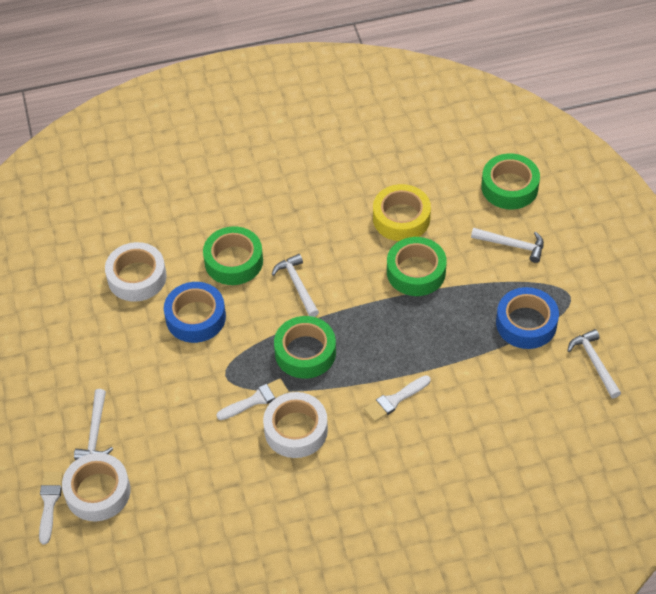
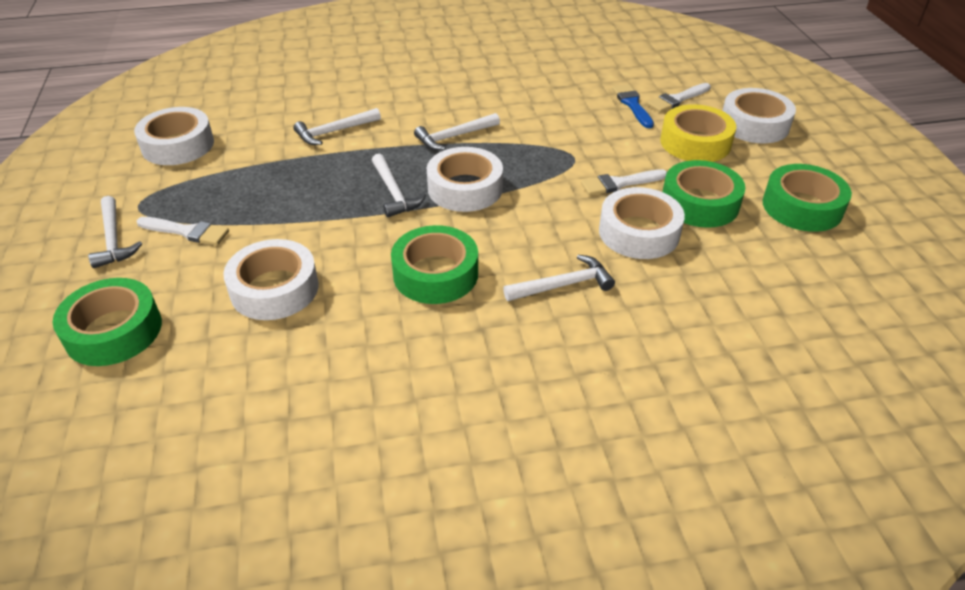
blue brush: none = 0 -> [612,84,654,128] = 1
blue tape: [164,282,226,343] [496,287,559,349] = 2 -> none = 0
white hammer: [74,389,113,460] [272,254,319,317] [471,228,544,263] [567,329,621,398] = 4 -> [88,196,142,268] [293,108,381,145] [372,153,426,217] [414,113,500,150] [503,255,615,301] = 5
white tape: [62,453,131,522] [105,242,167,302] [263,392,328,458] = 3 -> [134,107,214,165] [223,239,319,320] [427,147,503,212] [599,187,685,259] [722,88,796,143] = 5

